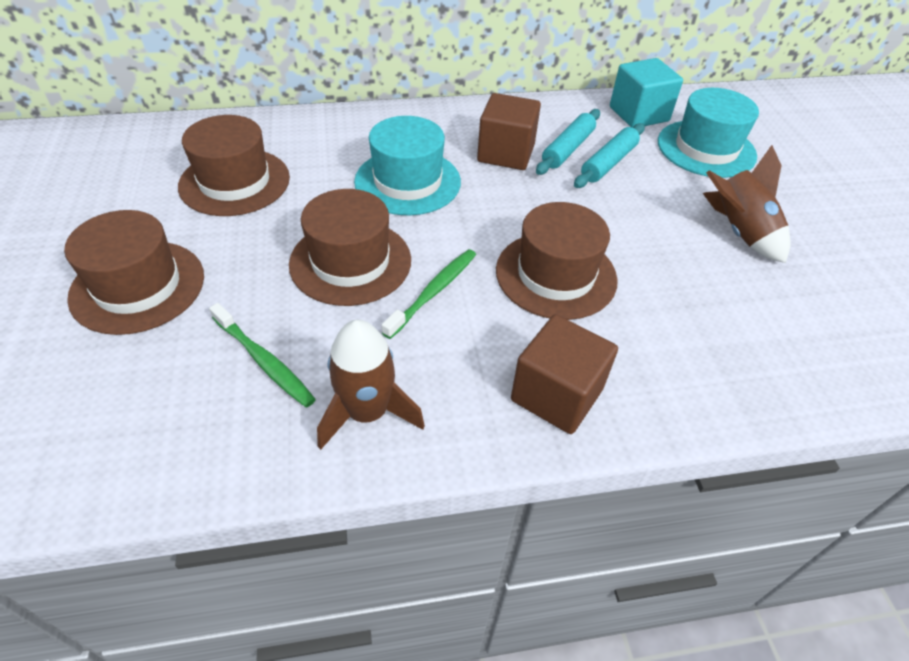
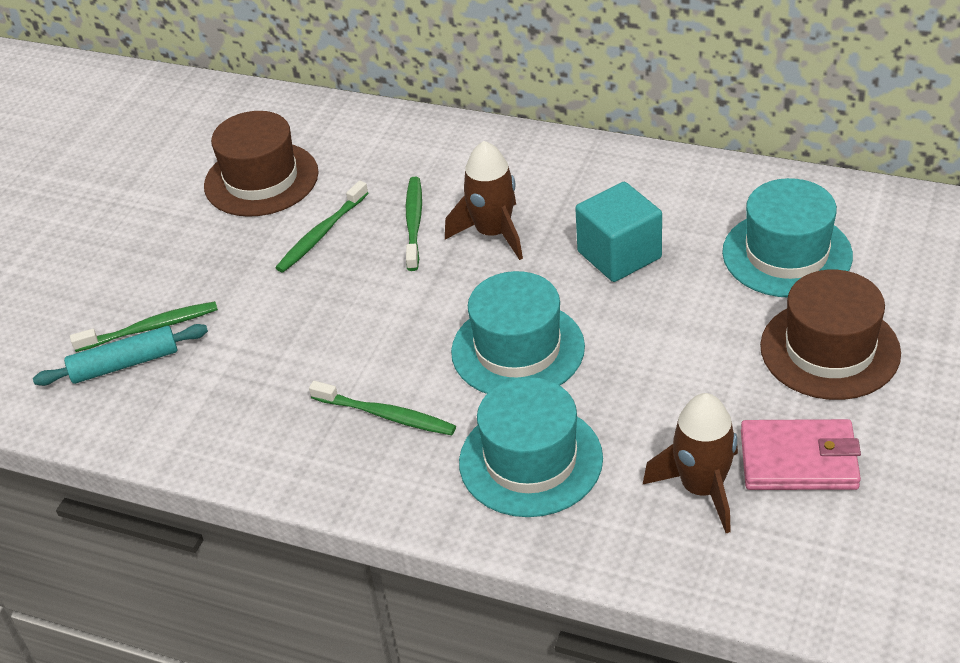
brown cube: [477,93,541,170] [511,314,618,434] = 2 -> none = 0
brown hat: [64,210,204,335] [178,115,290,216] [289,189,411,306] [496,202,618,320] = 4 -> [204,111,319,217] [760,270,901,400] = 2
green toothbrush: [209,303,316,408] [382,249,476,339] = 2 -> [70,301,218,352] [275,181,368,273] [309,381,456,435] [406,177,422,271] = 4
pink wallet: none = 0 -> [741,419,861,490] = 1
turquoise hat: [354,116,461,215] [658,88,759,178] = 2 -> [451,271,585,394] [459,377,603,517] [722,178,853,298] = 3
turquoise rolling pin: [536,109,600,175] [574,123,645,188] = 2 -> [33,324,208,386] = 1

